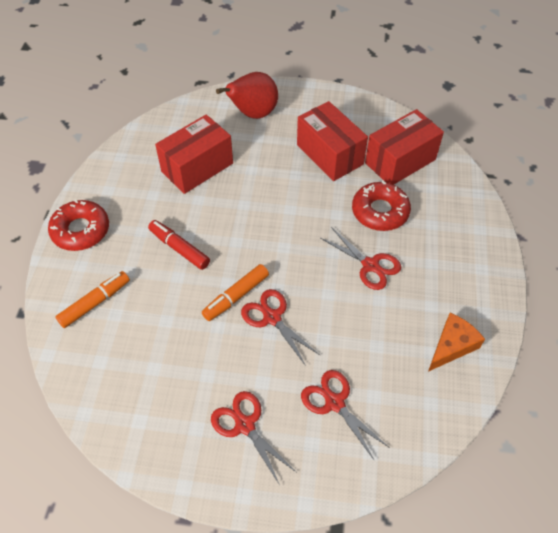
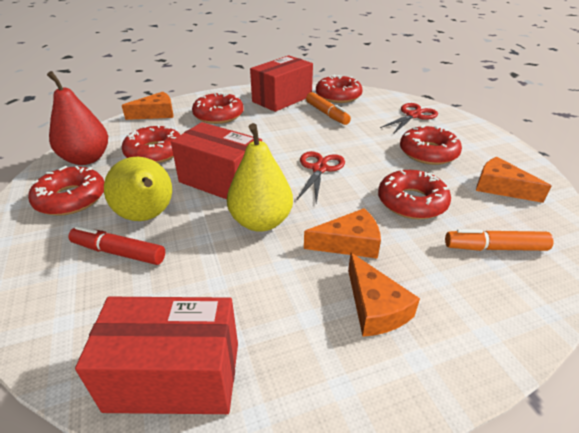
orange cheese: [428,313,485,372] = 1 -> [122,92,173,120] [304,208,381,259] [348,253,420,337] [476,157,551,203] = 4
red donut: [48,200,109,251] [352,180,411,231] = 2 -> [28,166,104,216] [122,125,180,163] [192,92,244,124] [316,75,363,103] [378,170,451,219] [400,125,462,165] = 6
red scissors: [211,391,296,485] [241,289,321,366] [301,370,390,461] [320,227,401,290] = 4 -> [296,151,345,203] [380,103,438,134] = 2
yellow pear: none = 0 -> [104,157,172,221] [227,123,293,232] = 2

